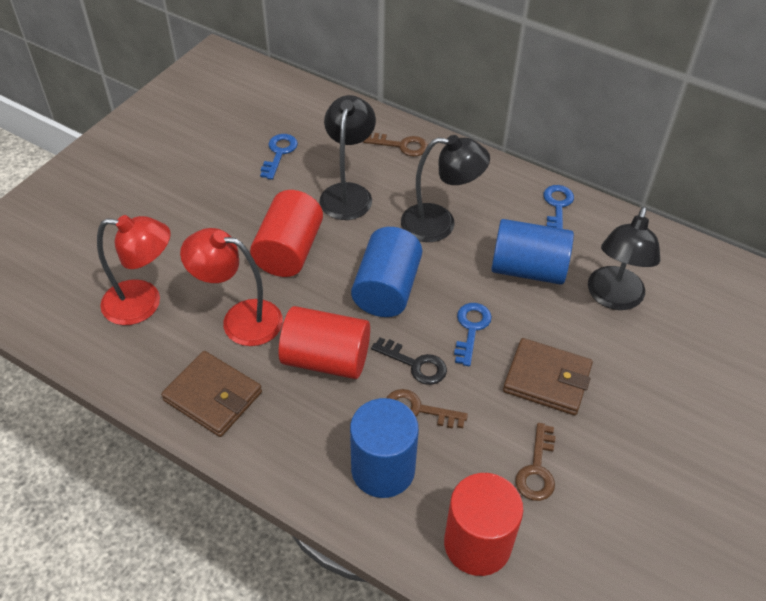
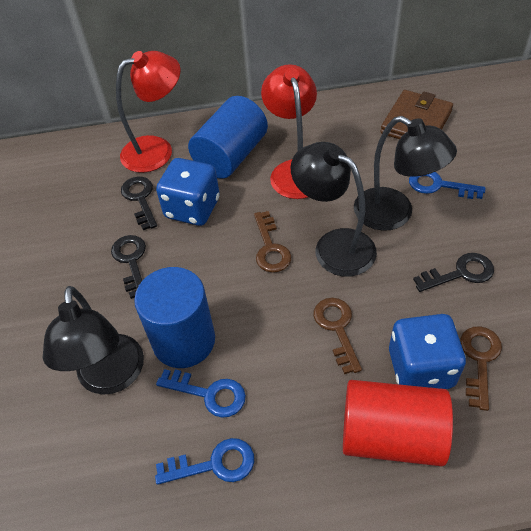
black key: [371,337,447,385] = 1 -> [111,235,146,299] [121,177,157,230] [413,253,494,292] = 3
blue cylinder: [350,398,419,498] [351,227,422,317] [491,219,574,285] = 3 -> [134,267,215,368] [188,96,268,178] = 2
blue dice: none = 0 -> [156,158,220,226] [389,314,466,389] = 2
brown wallet: [161,351,262,437] [503,338,593,415] = 2 -> [380,90,453,139] = 1
red cylinder: [250,190,323,277] [278,306,370,379] [444,473,523,576] = 3 -> [343,380,453,466] = 1

